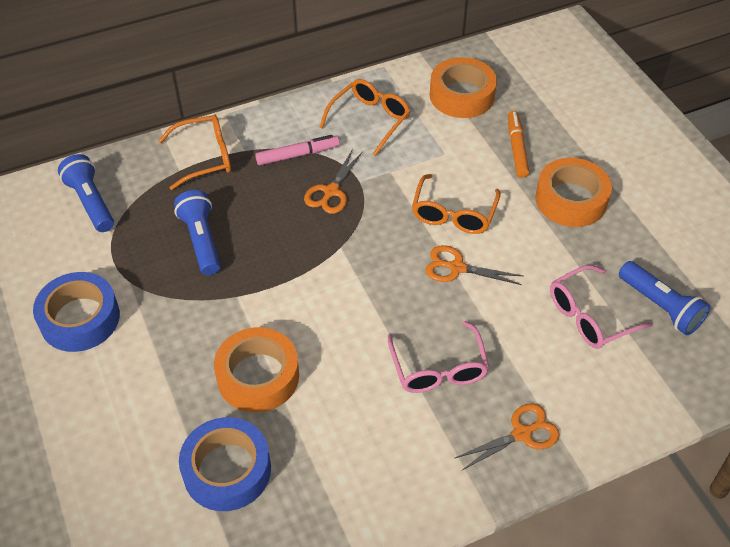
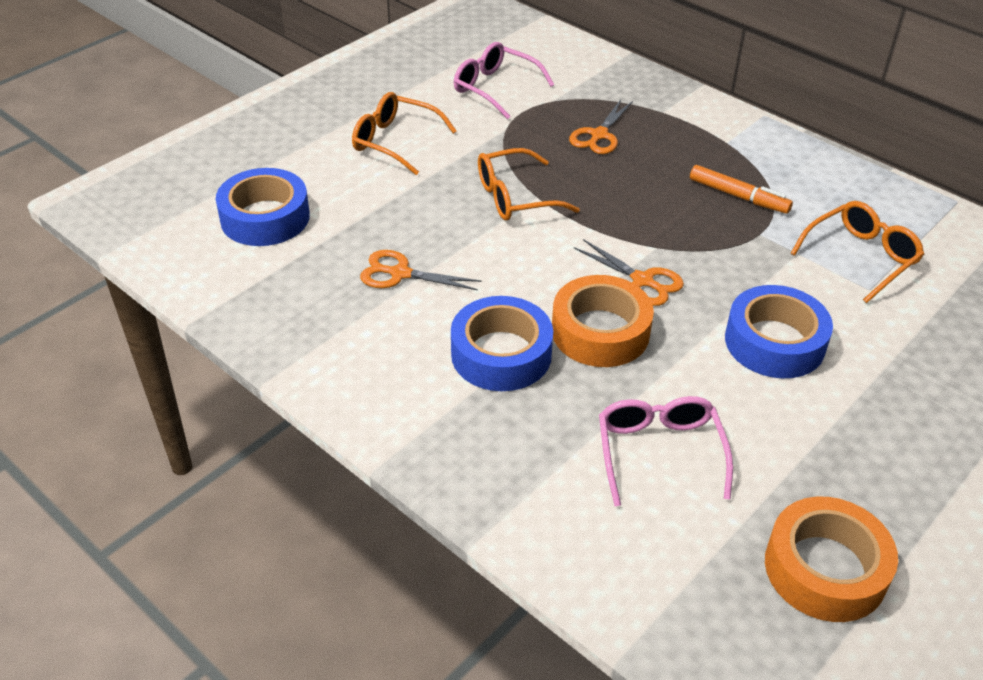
blue flashlight: [58,154,114,232] [174,190,220,275] [619,261,710,335] = 3 -> none = 0
blue tape: [33,272,120,352] [179,417,271,511] = 2 -> [216,168,310,246] [451,296,553,391] [725,285,833,378] = 3
orange tape: [214,327,299,413] [430,57,497,118] [535,158,612,227] = 3 -> [552,275,654,367] [765,497,898,622] = 2
pink marker: [255,135,340,165] = 1 -> none = 0

